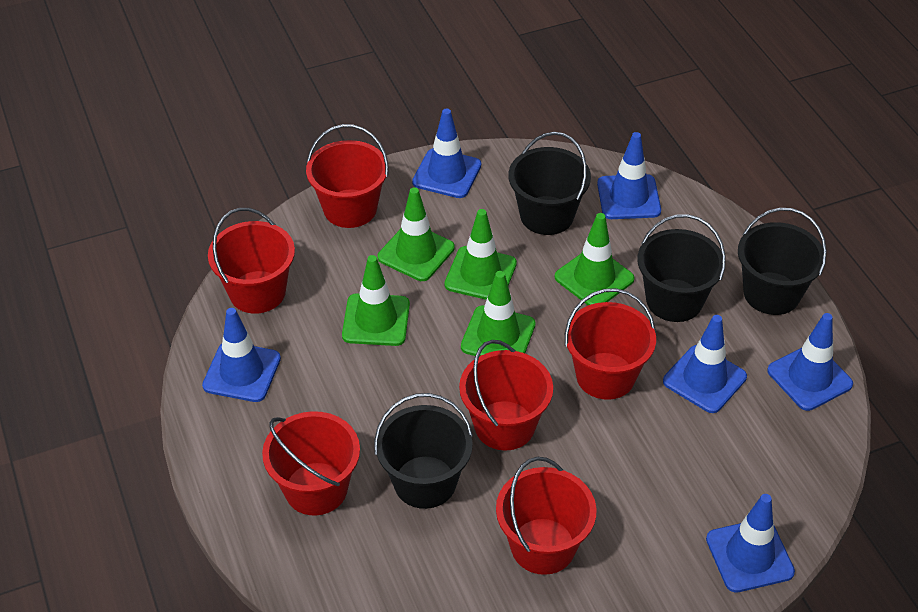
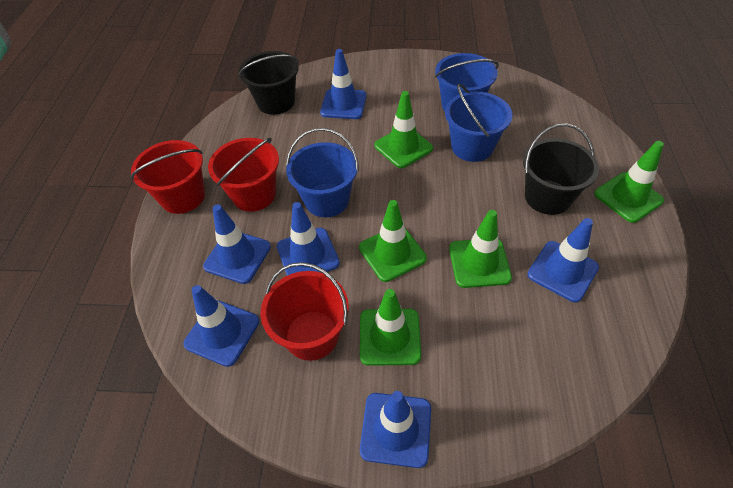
black bucket: [374,393,473,509] [508,132,591,235] [637,214,726,322] [738,208,827,315] = 4 -> [239,51,299,115] [523,123,599,215] = 2
blue bucket: none = 0 -> [286,128,359,217] [435,53,499,112] [445,83,512,162] = 3
red bucket: [208,208,295,314] [262,411,360,516] [306,124,389,228] [459,340,553,451] [496,457,596,575] [565,288,656,400] = 6 -> [131,140,205,214] [208,138,279,212] [260,262,349,361] = 3

